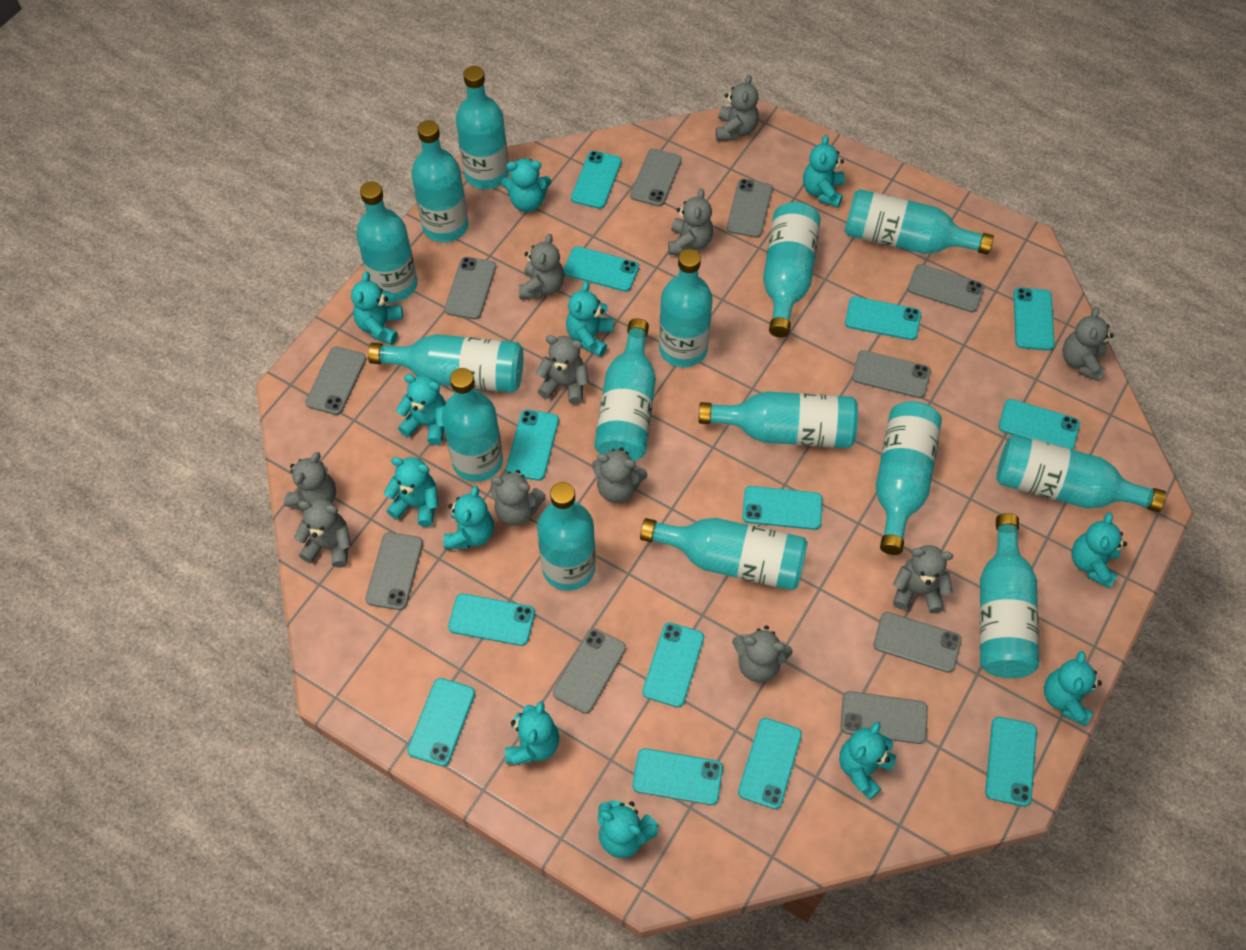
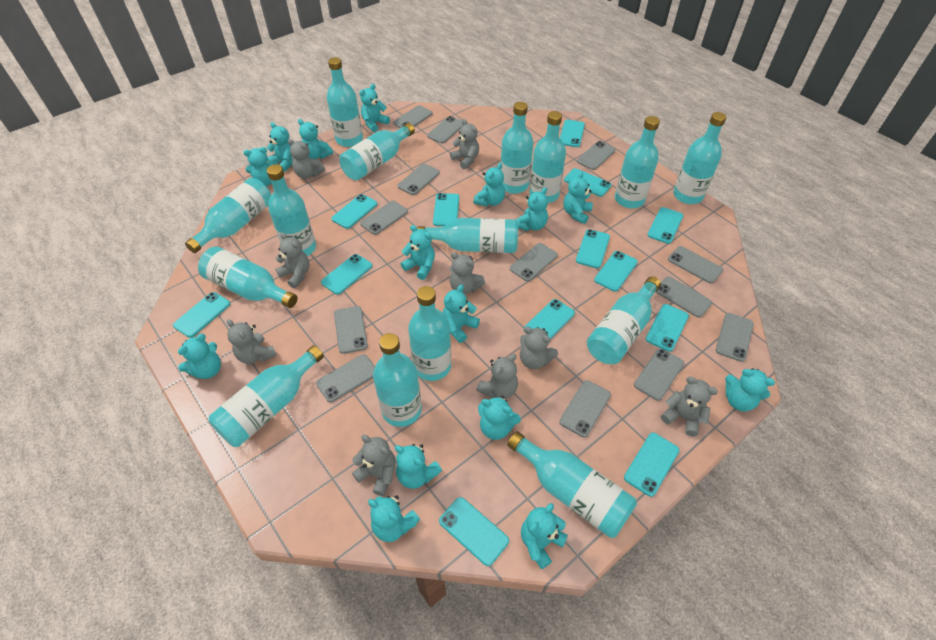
grey phone: [305,347,366,415] [365,532,423,610] [444,257,496,320] [553,628,626,714] [630,149,682,207] [726,179,773,238] [841,691,928,744] [852,350,931,398] [873,612,962,673] [908,264,984,312] = 10 -> [316,354,375,402] [334,306,368,354] [360,201,408,235] [393,105,433,128] [397,164,440,195] [427,116,463,143] [510,243,558,281] [559,380,611,438] [577,141,616,170] [634,348,684,401] [656,276,712,318] [668,246,723,284] [716,313,754,362] = 13
grey teddy bear: [284,452,336,511] [294,499,351,568] [490,470,546,526] [519,234,564,299] [536,335,589,405] [592,447,647,503] [668,189,713,255] [716,74,759,141] [732,626,793,682] [893,545,953,613] [1062,307,1114,381] = 11 -> [227,319,277,364] [275,233,310,288] [288,139,325,179] [352,435,396,496] [450,119,479,169] [450,252,485,294] [476,354,518,399] [520,326,558,369] [661,377,718,436] = 9
turquoise teddy bear: [351,272,403,345] [384,457,439,527] [396,374,446,445] [443,486,494,549] [501,158,551,212] [505,701,559,765] [566,282,614,357] [598,800,659,858] [803,135,845,208] [839,722,896,800] [1044,651,1102,726] [1072,512,1127,588] = 12 -> [178,334,221,379] [243,147,278,186] [267,122,293,172] [298,119,333,159] [359,84,390,132] [368,496,420,542] [395,444,442,489] [401,225,435,280] [442,284,480,343] [474,163,505,207] [478,396,521,440] [516,187,548,231] [521,503,568,569] [563,171,593,224] [725,368,775,412] = 15

